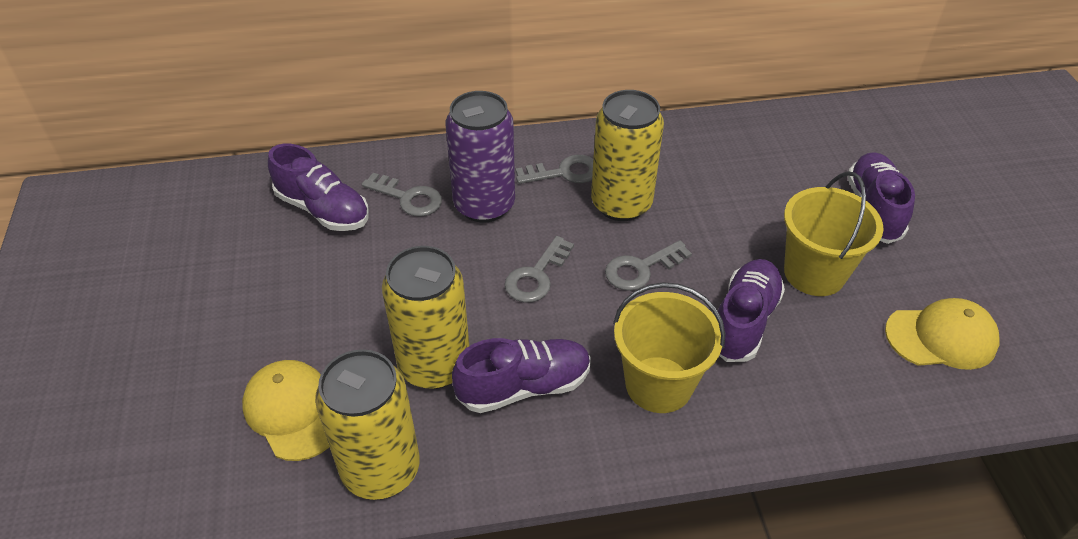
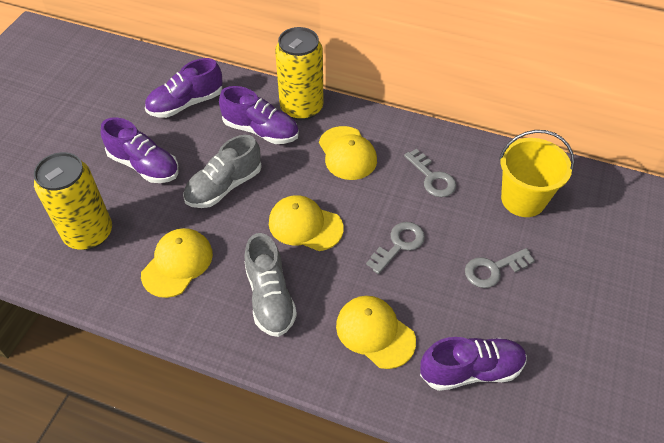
grey key: [361,173,442,217] [505,236,574,303] [516,155,593,184] [605,240,692,291] = 4 -> [366,222,425,274] [404,149,456,197] [465,248,535,288] = 3
grey shoe: none = 0 -> [183,135,262,208] [245,233,297,337] = 2
purple can: [446,91,515,223] = 1 -> none = 0
yellow bucket: [613,282,726,413] [784,171,884,296] = 2 -> [499,130,575,217] = 1
yellow can: [315,349,420,500] [382,246,469,389] [591,90,664,221] = 3 -> [34,152,112,250] [275,27,323,120] = 2
yellow cap: [242,360,329,461] [885,298,999,370] = 2 -> [141,228,213,298] [269,195,344,251] [319,126,377,180] [336,296,416,369] = 4

